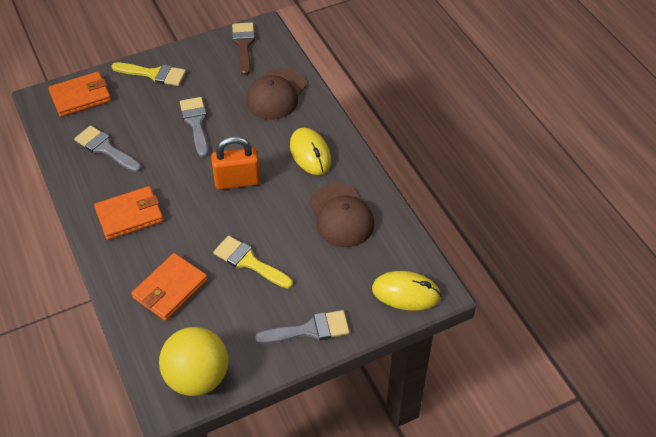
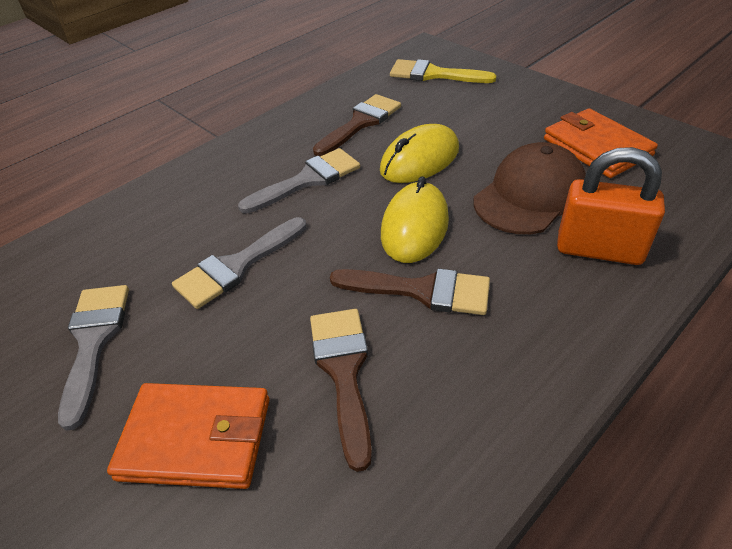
brown brush: [232,22,255,75] = 1 -> [310,309,372,472] [313,94,401,156] [330,269,490,315] = 3
brown cap: [246,68,306,120] [309,184,374,247] = 2 -> [474,142,586,234] = 1
orange wallet: [48,72,111,117] [94,186,164,240] [131,253,208,321] = 3 -> [107,383,270,489] [544,108,658,178] = 2
yellow ball: [159,327,228,396] = 1 -> none = 0
yellow brush: [112,63,186,86] [213,236,293,289] = 2 -> [390,59,497,83] = 1

